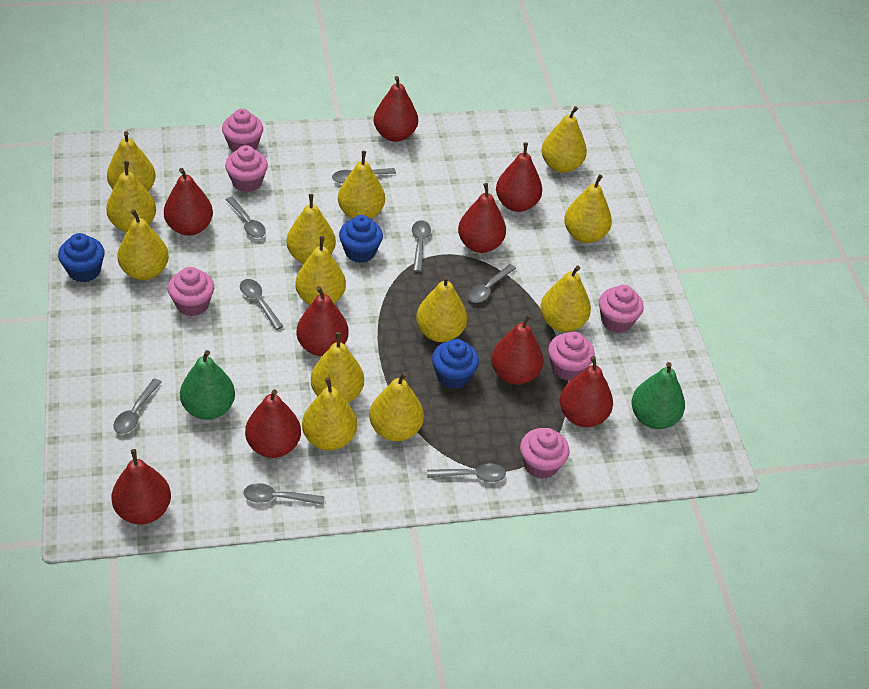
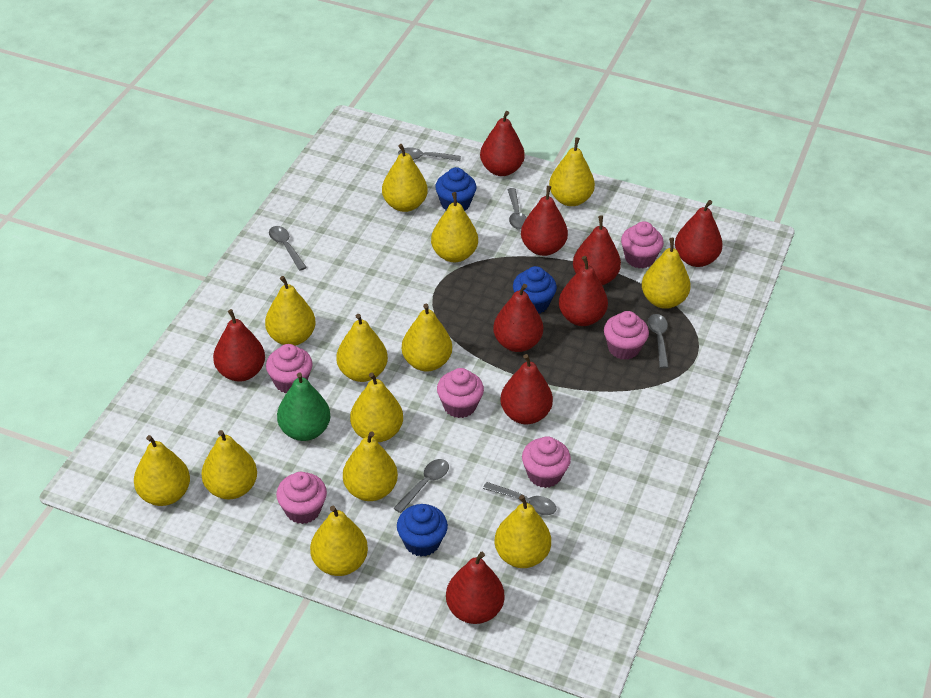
green pear: [180,350,235,420] [631,362,685,429] = 2 -> [277,372,330,441] = 1
grey spoon: [113,378,161,434] [225,197,266,238] [240,279,283,330] [243,483,325,505] [332,168,396,183] [412,220,431,272] [427,463,506,482] [468,264,516,303] = 8 -> [269,226,307,271] [394,459,449,513] [398,148,461,161] [483,482,557,515] [507,188,527,229] [648,314,669,368] = 6

